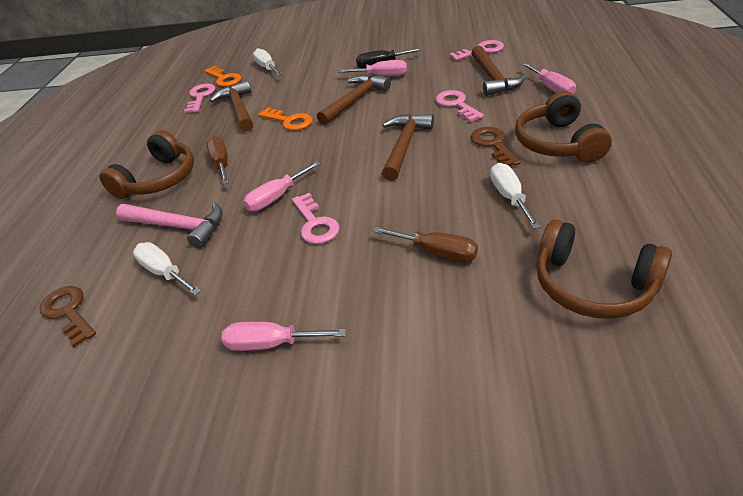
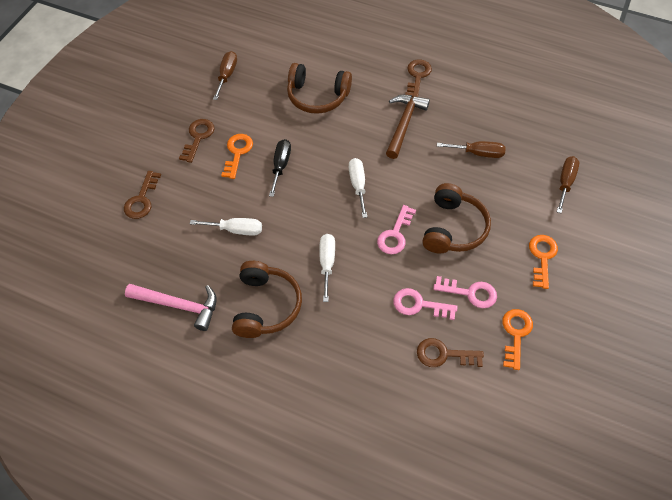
brown hammer: [210,80,253,132] [317,74,391,125] [382,114,434,181] [471,46,526,96] = 4 -> [386,95,430,159] = 1
brown key: [40,286,96,347] [471,127,521,166] = 2 -> [124,171,161,219] [179,119,214,163] [405,59,432,97] [417,338,484,367] = 4
brown screwdriver: [206,136,229,185] [373,227,478,262] = 2 -> [213,51,237,100] [437,141,506,158] [557,156,579,213] = 3
orange key: [204,66,241,87] [258,107,312,130] = 2 -> [221,134,253,179] [502,309,533,370] [529,235,558,289] = 3
pink key: [184,84,215,113] [292,193,340,244] [435,90,484,122] [450,40,504,61] = 4 -> [377,205,416,254] [393,288,458,320] [433,276,497,308] = 3
pink screwdriver: [221,322,346,351] [243,161,321,211] [338,60,407,76] [521,62,576,94] = 4 -> none = 0

